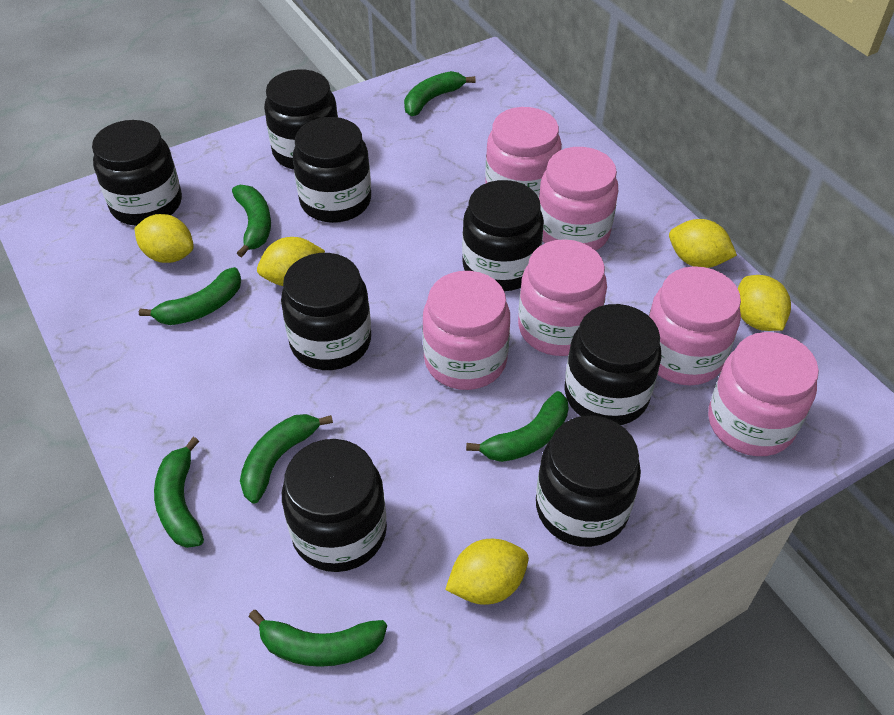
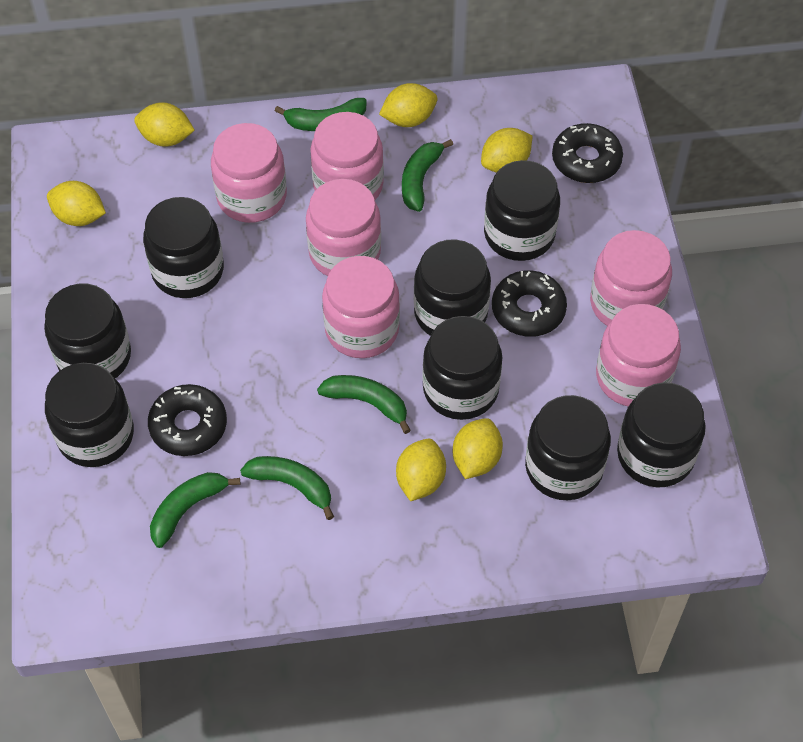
black donut: none = 0 -> [148,384,227,456] [492,270,567,337] [552,123,623,183] = 3
green banana: [139,267,241,325] [154,437,204,548] [232,185,271,257] [240,414,333,504] [249,610,387,667] [404,71,475,116] [466,391,568,462] = 7 -> [150,472,240,548] [240,456,334,520] [275,98,367,131] [317,375,411,434] [402,139,453,212] = 5
yellow lemon: [134,214,194,263] [257,237,325,286] [445,539,529,605] [669,219,737,268] [738,275,791,331] = 5 -> [47,181,106,226] [134,102,195,147] [379,83,437,127] [396,439,446,501] [453,418,503,479] [481,128,532,173] = 6

